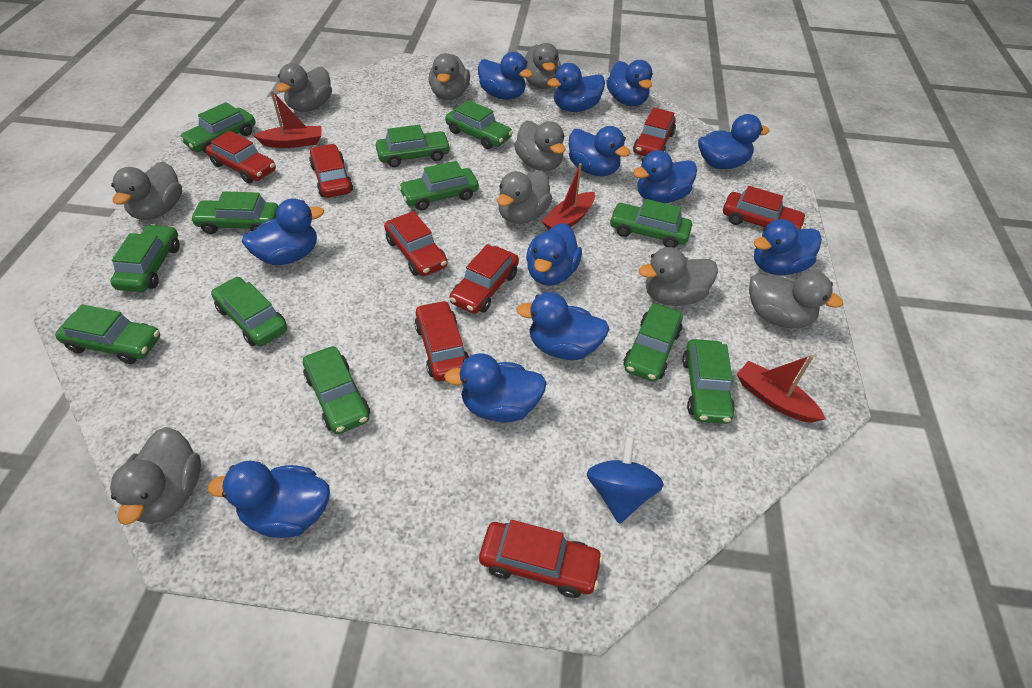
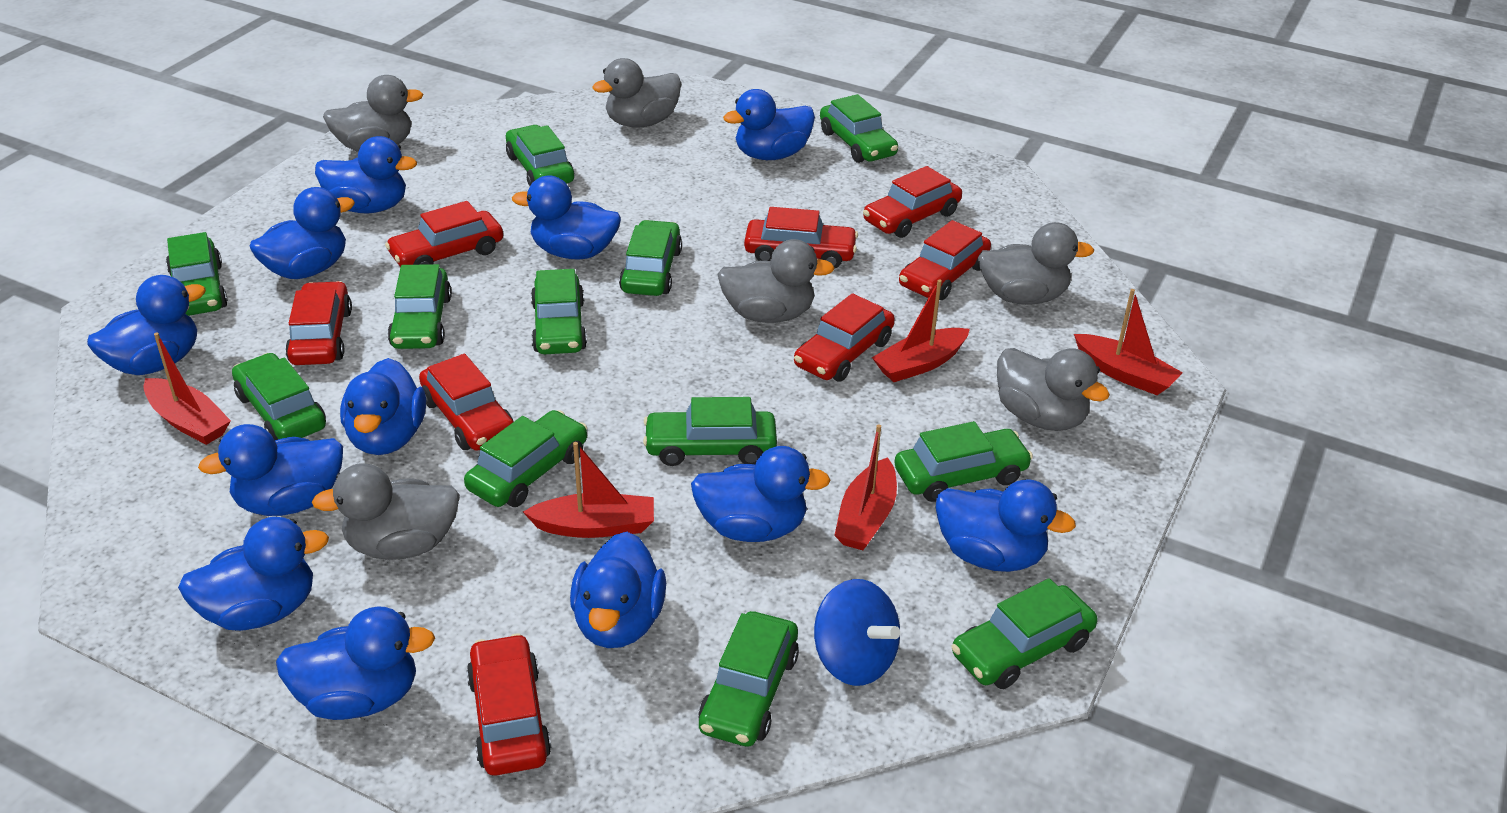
grey duck: [110,427,201,525] [111,162,182,220] [276,63,332,112] [429,53,470,100] [497,170,552,224] [514,121,565,171] [525,43,561,89] [639,247,718,306] [749,272,843,328] = 9 -> [312,463,460,560] [323,75,423,152] [592,58,681,128] [717,239,835,323] [978,222,1094,305] [997,348,1110,431] = 6
red boat: [253,90,322,148] [541,163,595,230] [737,355,826,423] = 3 -> [143,332,231,445] [523,442,654,538] [834,424,897,550] [872,280,970,382] [1074,289,1183,395] = 5

